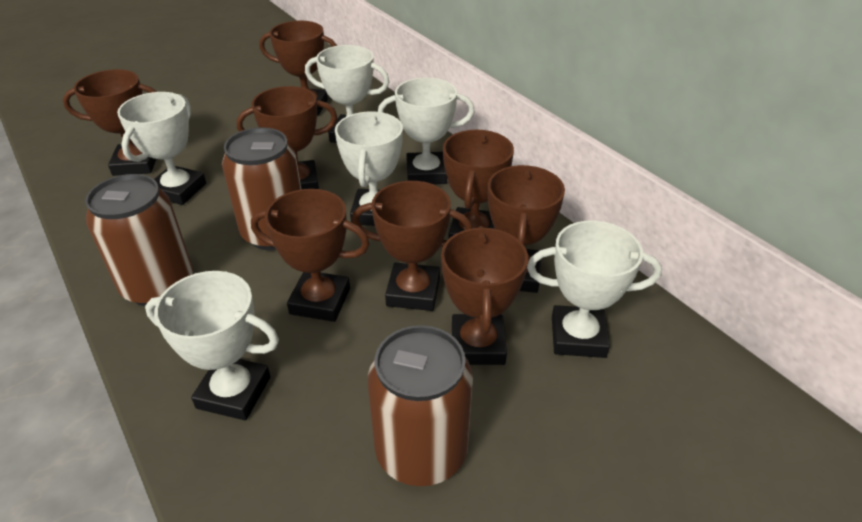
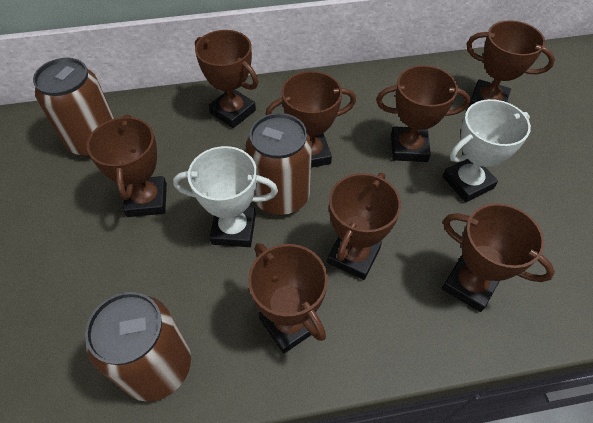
white trophy: [117,92,206,205] [145,271,279,420] [305,45,390,143] [335,111,403,226] [378,77,475,184] [527,221,662,358] = 6 -> [173,146,278,247] [442,99,531,202] = 2

